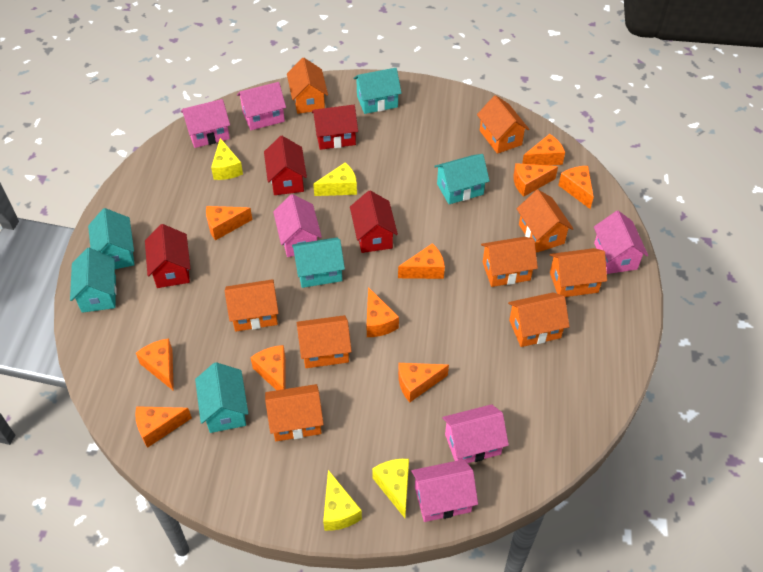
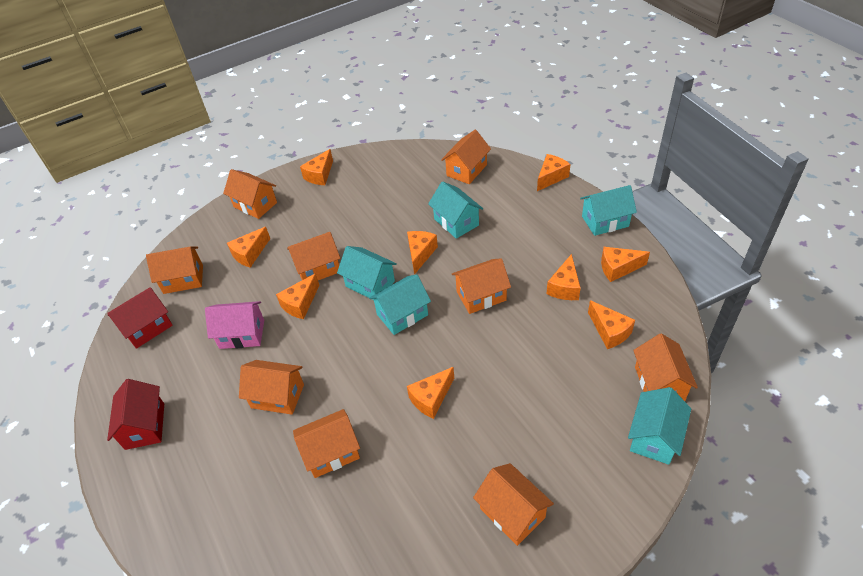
orange cheese: [136,338,174,391] [136,406,192,448] [206,206,252,241] [250,345,285,390] [367,287,399,337] [398,243,445,279] [398,363,449,402] [513,163,558,197] [522,134,565,166] [558,166,594,209] = 10 -> [227,227,270,268] [276,273,319,319] [300,149,333,185] [407,231,438,275] [407,367,454,419] [537,154,570,191] [547,254,581,300] [588,300,635,349] [601,247,650,282] = 9
pink house: [181,99,230,148] [237,82,286,130] [273,194,322,257] [411,459,478,522] [442,404,509,463] [594,211,648,274] = 6 -> [205,301,264,349] = 1
red house: [145,224,191,288] [264,136,307,195] [312,105,358,150] [350,190,398,253] = 4 -> [107,287,173,349] [107,379,164,450] = 2
turquoise house: [70,248,117,313] [88,208,135,269] [195,362,248,433] [292,237,345,288] [353,68,402,114] [434,154,490,204] = 6 -> [337,246,397,300] [369,274,431,335] [428,181,483,239] [580,185,637,236] [628,387,691,465] = 5
yellow cheese: [211,138,243,180] [313,162,357,196] [323,470,362,531] [372,459,409,518] = 4 -> none = 0

